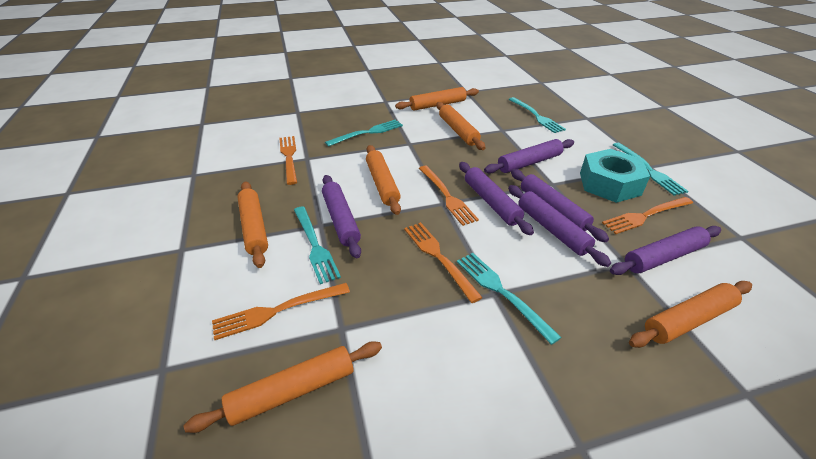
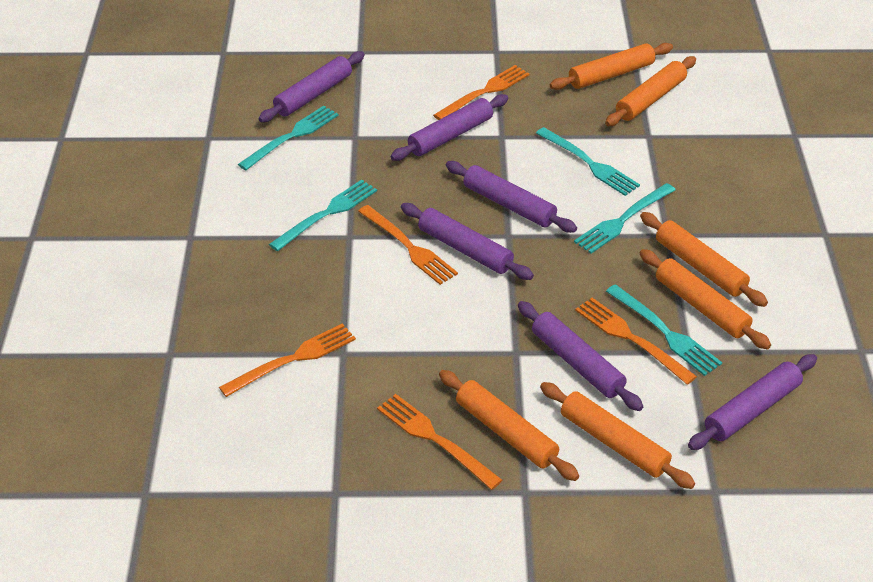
turquoise nut: [580,149,650,203] = 1 -> none = 0

